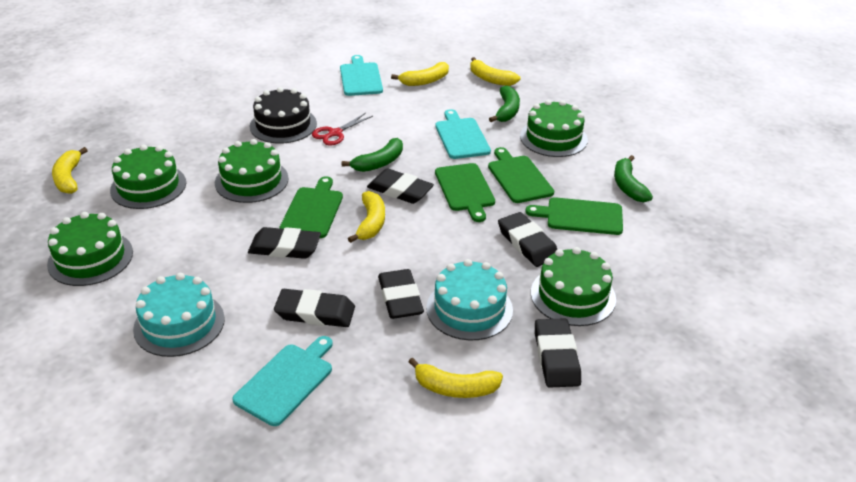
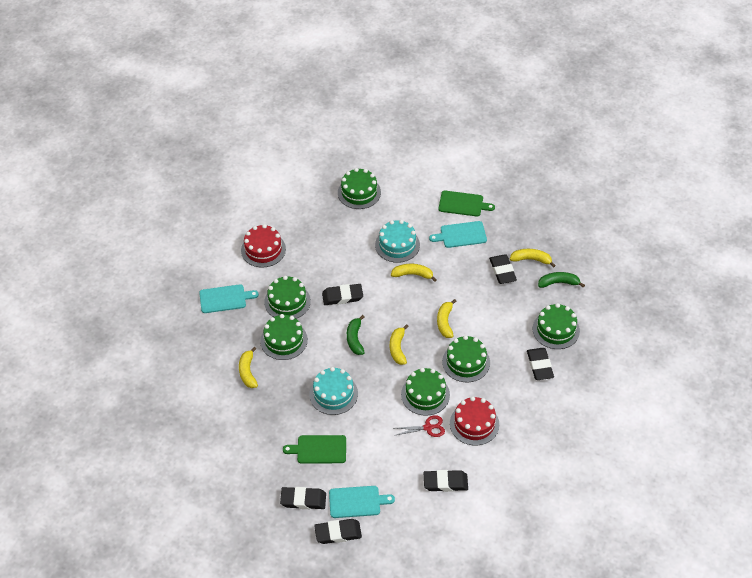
black cake: [250,87,317,143] = 1 -> none = 0
green banana: [341,138,403,172] [489,86,520,122] [614,155,653,202] = 3 -> [347,315,365,355] [538,272,585,288] = 2
green cake: [47,212,133,286] [110,144,186,209] [215,139,289,203] [520,100,588,157] [531,247,616,326] = 5 -> [260,314,308,360] [264,276,311,319] [338,168,381,209] [401,368,450,416] [442,335,490,382] [533,303,580,349] = 6
green cutting board: [279,176,343,238] [435,163,495,222] [488,147,554,203] [525,197,623,235] = 4 -> [283,435,346,464] [439,191,495,217] = 2
red cake: none = 0 -> [241,224,286,268] [450,396,499,446] = 2

